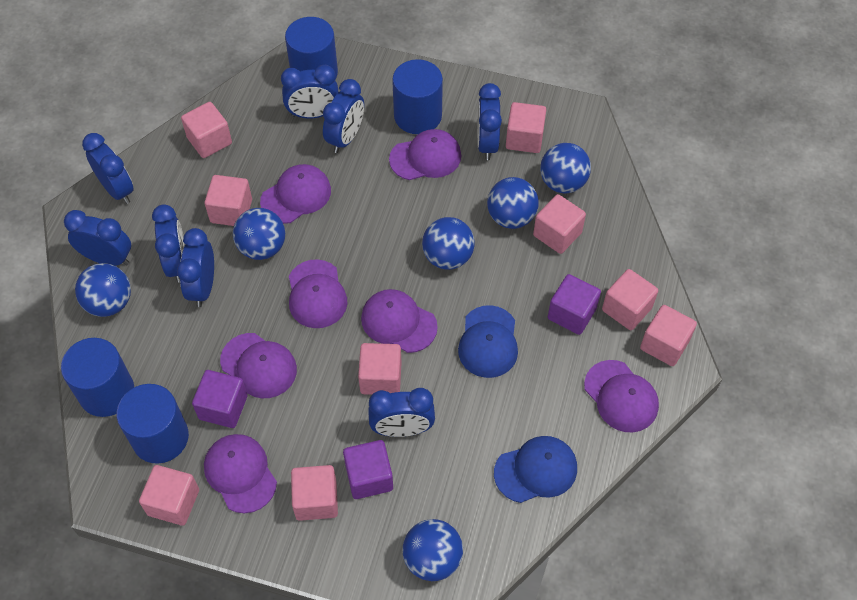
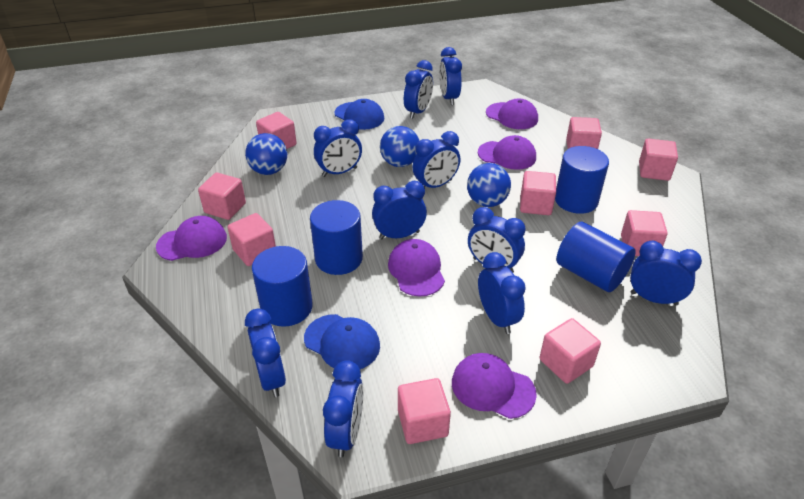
blue ball: [75,263,131,317] [233,208,285,260] [402,519,463,581] [422,217,475,270] [487,177,538,229] [540,143,591,193] = 6 -> [245,133,287,175] [380,126,419,167] [467,163,511,207] = 3
blue clock: [64,210,131,266] [82,133,134,204] [152,204,185,283] [177,228,214,307] [281,65,339,119] [323,79,364,153] [368,388,435,437] [477,83,502,160] = 8 -> [245,308,286,397] [314,119,362,177] [323,360,363,457] [372,181,427,239] [404,60,433,119] [413,131,460,188] [439,47,462,105] [468,207,525,272] [478,252,526,334] [630,241,702,306] = 10
purple cap: [204,434,277,513] [220,333,297,398] [260,164,331,224] [289,259,347,328] [361,289,438,353] [389,129,461,180] [584,360,659,432] = 7 -> [156,216,227,261] [388,239,445,297] [452,353,537,419] [478,135,536,170] [486,98,538,129] = 5
purple cube: [192,370,248,428] [343,440,393,499] [548,274,601,335] = 3 -> none = 0

